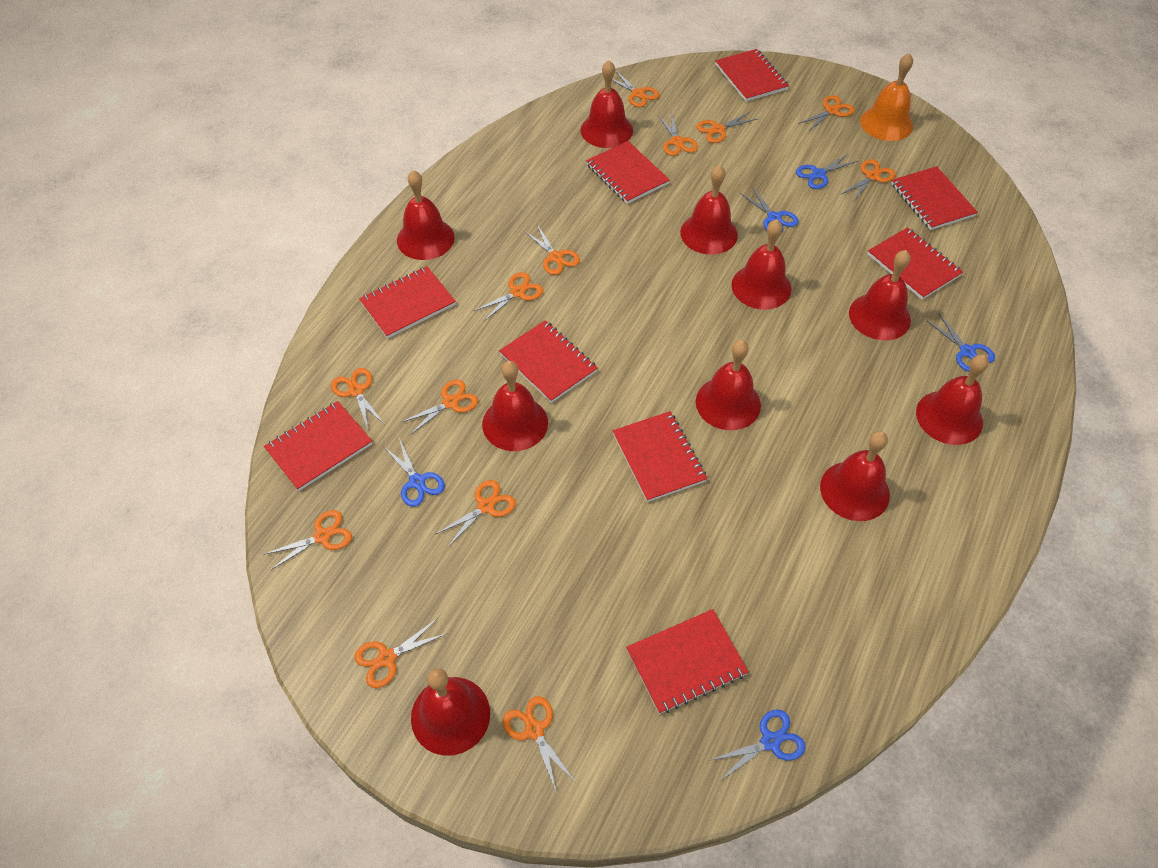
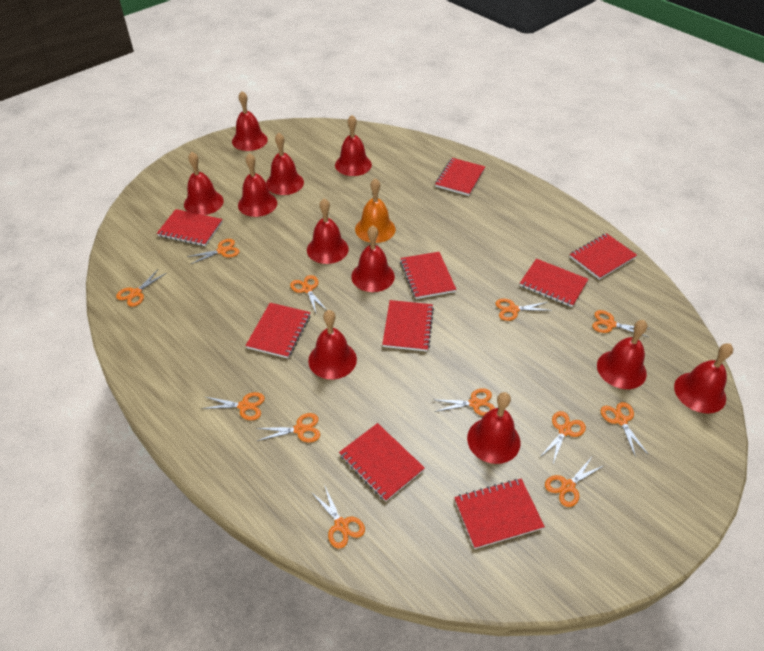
blue scissors: [383,438,445,507] [708,709,806,781] [740,187,798,233] [796,154,858,189] [926,313,995,372] = 5 -> none = 0
orange scissors: [263,510,352,570] [331,368,385,429] [354,618,446,688] [400,380,478,435] [436,480,516,547] [474,272,543,321] [503,696,575,793] [524,225,580,275] [612,70,660,107] [658,112,698,156] [696,112,759,143] [798,95,854,132] [842,159,895,202] = 13 -> [116,270,167,307] [187,239,239,264] [201,392,265,420] [256,413,320,443] [290,275,327,313] [311,487,365,549] [434,388,495,416] [495,299,552,321] [539,411,586,463] [545,457,603,507] [592,310,650,337] [601,402,649,455] = 12
red bell: [397,170,455,260] [411,668,490,756] [482,361,548,451] [581,60,633,148] [680,165,738,255] [696,340,761,430] [731,219,792,309] [820,431,890,521] [849,250,911,340] [916,355,989,445] = 10 -> [184,152,224,215] [232,91,268,151] [238,153,277,217] [266,133,304,195] [307,198,349,264] [308,310,357,379] [335,115,372,176] [351,226,395,292] [467,392,520,464] [597,320,647,389] [674,343,733,413] = 11

